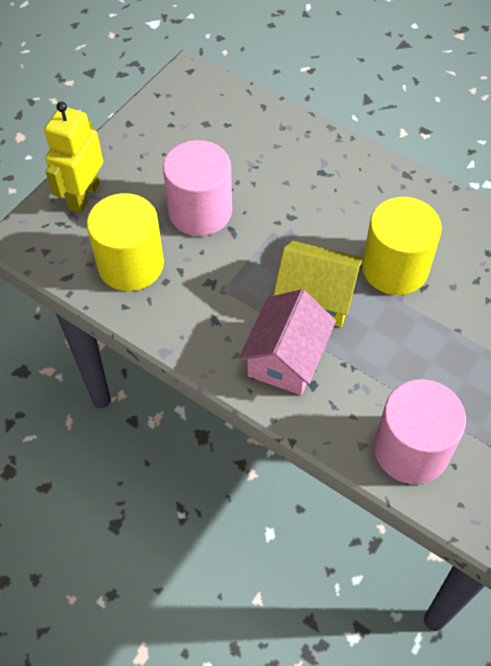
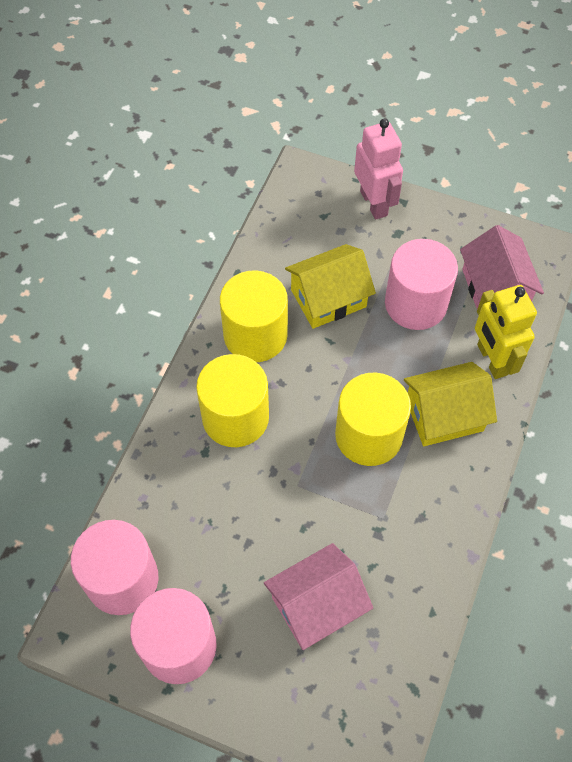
pink cylinder: [163,140,232,236] [374,379,466,484] = 2 -> [71,520,158,615] [130,588,217,684] [385,239,458,330] = 3
pink house: [239,289,336,395] = 1 -> [264,543,373,650] [460,225,544,309] = 2
pink robot: none = 0 -> [354,119,403,220] = 1
yellow cylinder: [87,193,164,291] [362,197,442,295] = 2 -> [196,354,269,447] [220,270,288,362] [335,373,411,466] = 3
yellow house: [273,241,364,327] = 1 -> [285,244,376,329] [404,362,497,446] = 2

